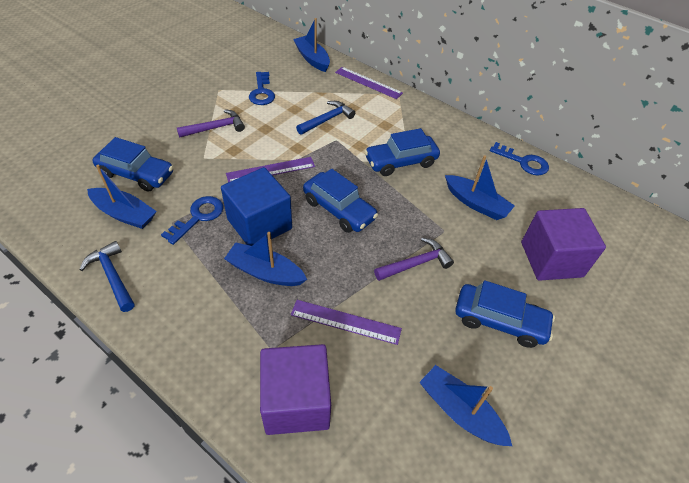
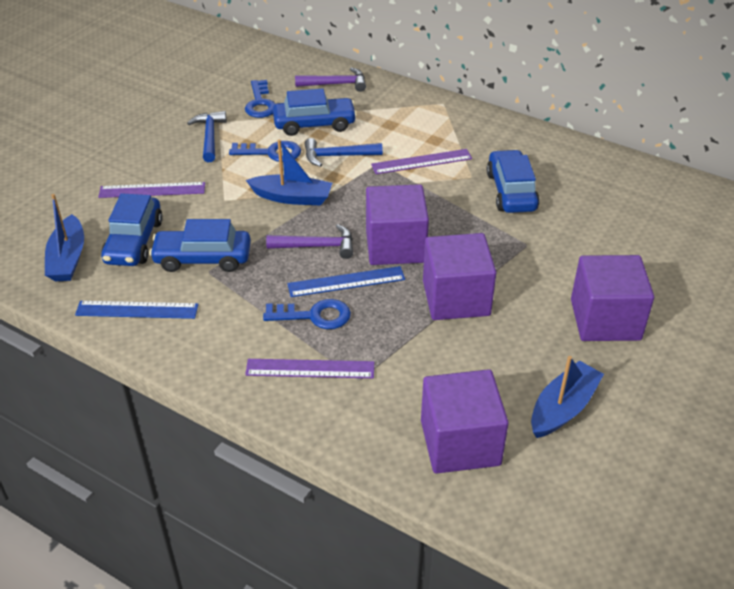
blue boat: [87,165,157,229] [224,232,307,286] [293,18,330,72] [419,365,512,446] [445,155,515,220] = 5 -> [45,194,84,281] [246,139,332,205] [531,356,604,438] = 3
blue cube: [221,167,292,246] = 1 -> none = 0
blue ruler: none = 0 -> [75,301,198,319] [287,266,405,297] = 2
purple cube: [260,344,331,435] [521,208,606,281] = 2 -> [366,184,429,265] [421,369,509,474] [423,233,497,320] [571,255,654,341] = 4

